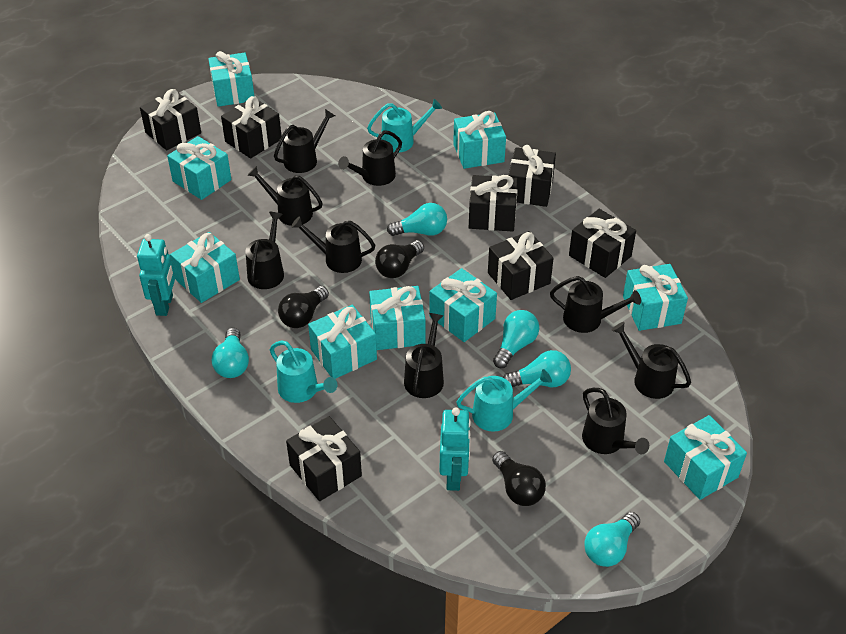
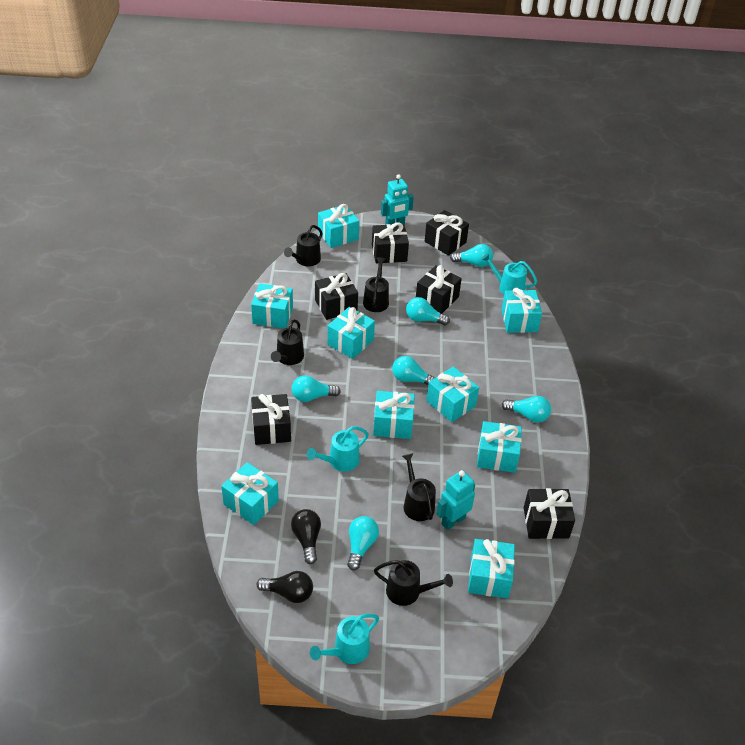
black gift: [140,89,201,151] [221,96,282,159] [286,416,362,501] [469,175,518,232] [488,231,554,300] [508,145,556,207] [569,209,636,278] = 7 -> [251,394,291,445] [315,273,358,320] [372,222,409,263] [416,265,462,314] [425,210,469,256] [524,488,575,539] = 6
black light bulb: [278,286,329,328] [375,240,424,278] [492,451,546,506] = 3 -> [257,571,313,603] [291,509,321,564] = 2
black watering can: [246,212,284,289] [247,166,323,226] [274,109,335,173] [291,216,375,273] [338,130,402,186] [404,313,444,398] [550,276,641,333] [582,388,649,454] [611,322,691,399] = 9 -> [271,320,304,365] [284,225,322,266] [363,257,389,312] [374,560,453,606] [402,453,436,521] = 5
turquoise light bulb: [212,328,249,378] [387,203,447,236] [493,310,539,368] [503,350,571,387] [584,512,640,567] = 5 -> [292,375,341,402] [347,516,379,571] [392,356,436,385] [406,297,450,325] [450,244,493,267] [502,396,551,422] = 6

